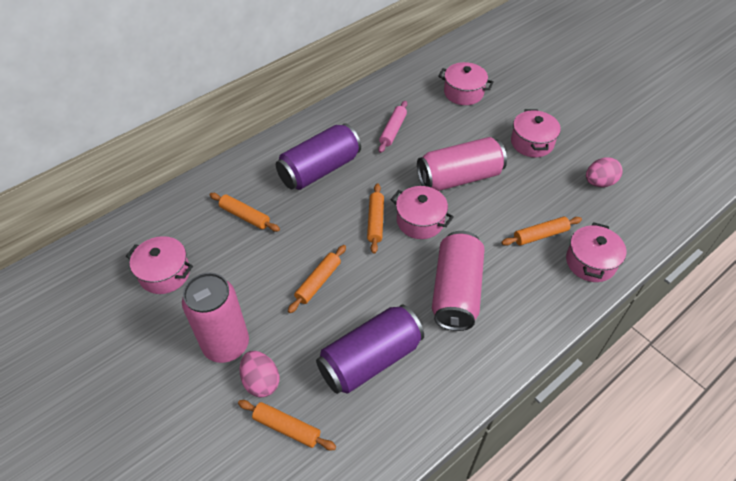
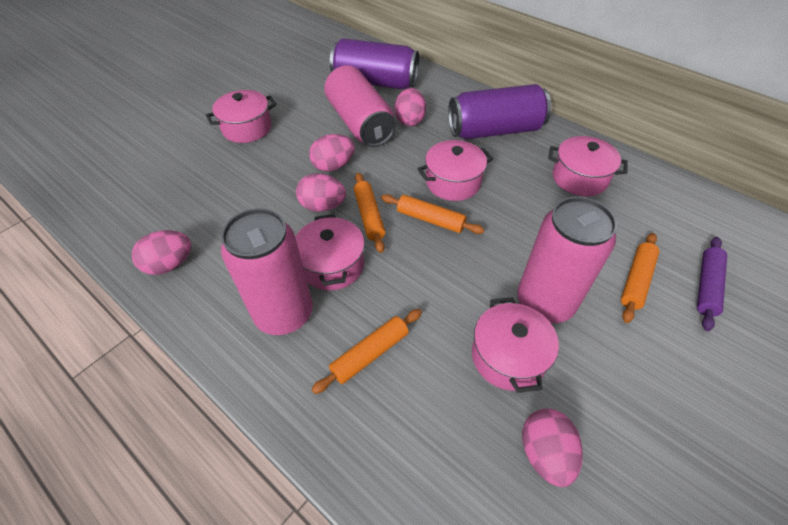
orange rolling pin: [210,193,280,232] [238,400,336,450] [288,245,346,313] [367,184,384,254] [501,217,582,246] = 5 -> [311,309,422,394] [354,173,385,253] [381,194,485,234] [621,233,659,323] = 4
pink egg: [239,351,280,397] [586,157,623,187] = 2 -> [132,230,191,275] [296,174,346,212] [309,134,355,172] [394,88,426,126] [522,409,583,487] = 5
pink rolling pin: [378,101,407,153] = 1 -> none = 0
purple rolling pin: none = 0 -> [697,237,727,331] = 1

